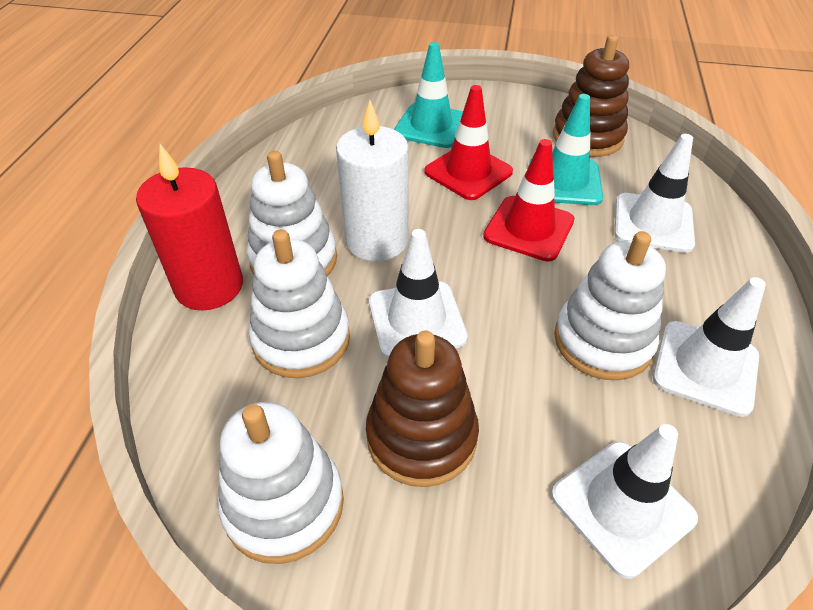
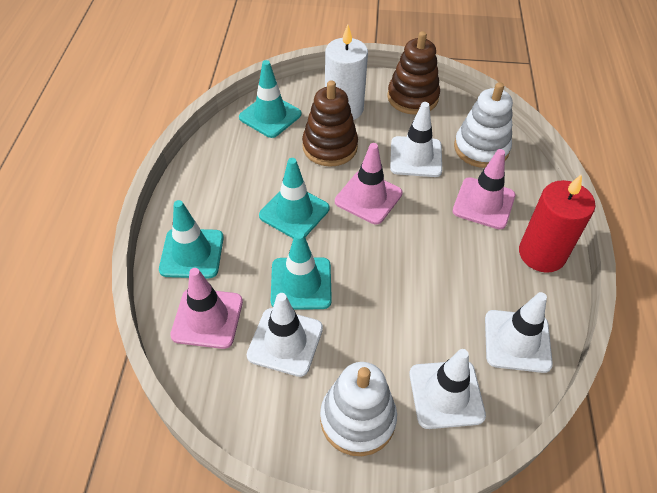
pink traffic cone: none = 0 -> [170,268,243,349] [335,143,403,224] [452,149,515,230] = 3
red traffic cone: [424,85,513,200] [483,139,574,262] = 2 -> none = 0
turquoise traffic cone: [394,42,463,148] [529,94,603,205] = 2 -> [159,200,224,278] [239,60,301,138] [259,158,329,239] [271,231,332,310] = 4
white stacking toy: [218,402,344,564] [247,151,337,276] [249,229,350,378] [554,231,666,380] = 4 -> [320,362,397,456] [454,82,513,168] = 2

